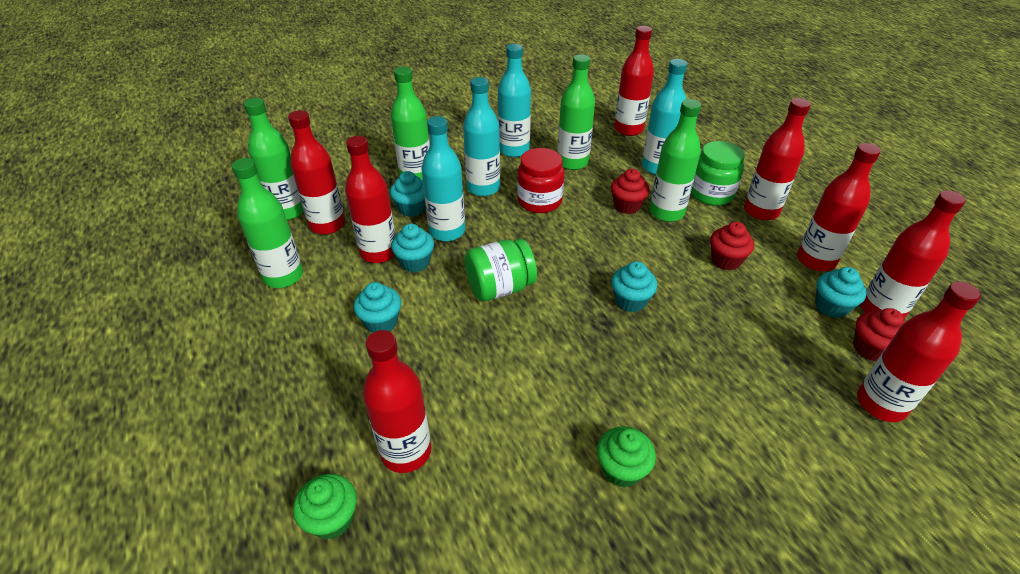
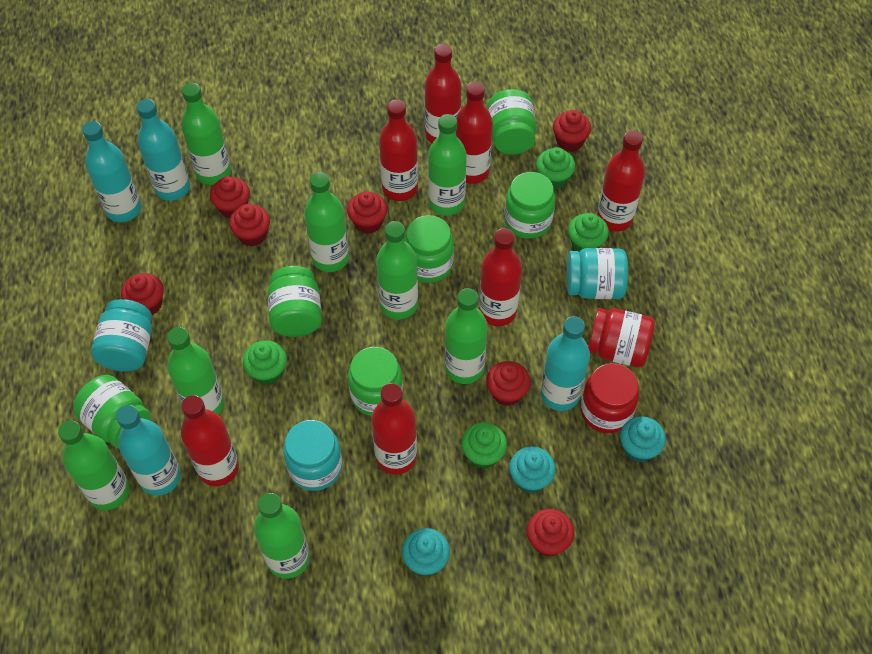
green bottle: [232,158,303,288] [244,98,304,220] [391,67,430,180] [557,54,595,170] [650,99,701,222] = 5 -> [58,420,130,510] [167,327,224,414] [181,83,231,185] [254,493,310,579] [304,172,349,272] [376,221,418,319] [428,114,466,215] [445,288,488,384] = 8
green cupcake: [293,474,357,539] [597,426,656,488] = 2 -> [243,340,287,385] [461,423,507,469] [536,147,575,189] [568,213,609,252] = 4
green jar: [465,239,537,302] [691,141,745,206] = 2 -> [73,375,151,448] [268,266,322,337] [348,347,403,416] [404,215,454,283] [487,89,536,155] [505,172,555,239] = 6
red bottle: [288,110,345,235] [345,136,396,263] [363,330,431,473] [614,26,654,136] [744,98,811,221] [797,143,881,271] [857,281,981,422] [860,190,966,320] = 8 -> [181,395,239,486] [371,383,417,475] [379,99,418,201] [425,44,461,143] [456,82,493,184] [479,228,522,326] [597,130,645,231] = 7
red cupcake: [611,169,650,214] [710,222,754,270] [853,308,905,361] = 3 -> [121,273,164,315] [210,176,250,218] [229,204,270,246] [347,191,387,234] [486,361,531,406] [527,509,574,556] [553,110,591,152] = 7
red jar: [517,148,564,213] = 1 -> [580,363,639,433] [588,308,655,368] = 2
turquoise cupcake: [354,282,401,333] [390,171,425,217] [391,224,434,272] [611,261,657,312] [815,267,867,318] = 5 -> [402,528,450,576] [509,446,556,493] [620,416,666,462] = 3
turquoise jar: none = 0 -> [91,299,152,372] [283,420,342,491] [566,248,628,299] = 3

